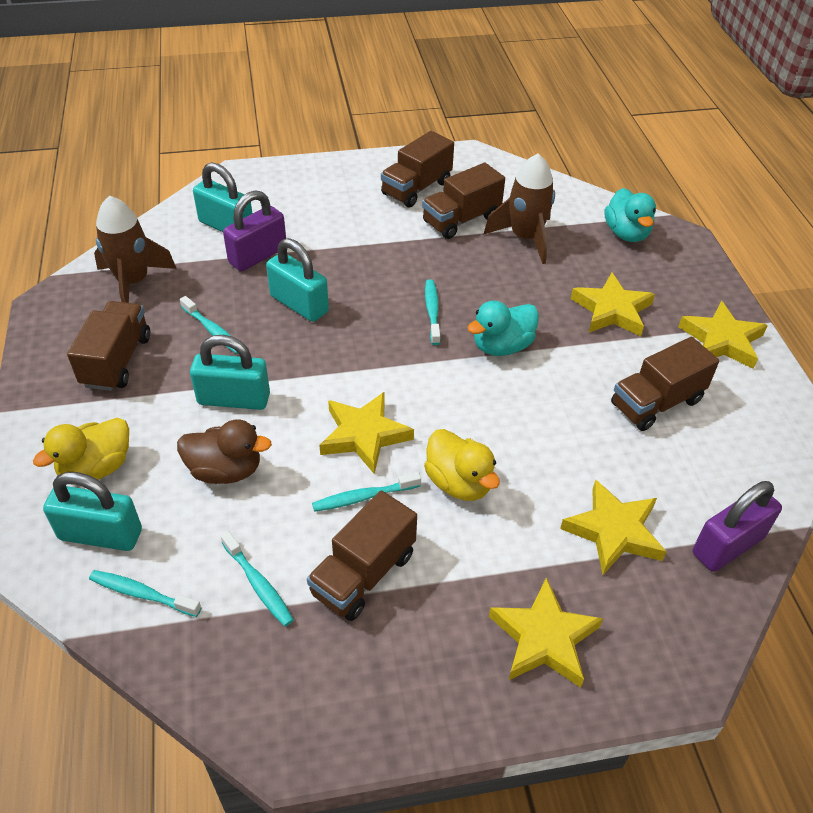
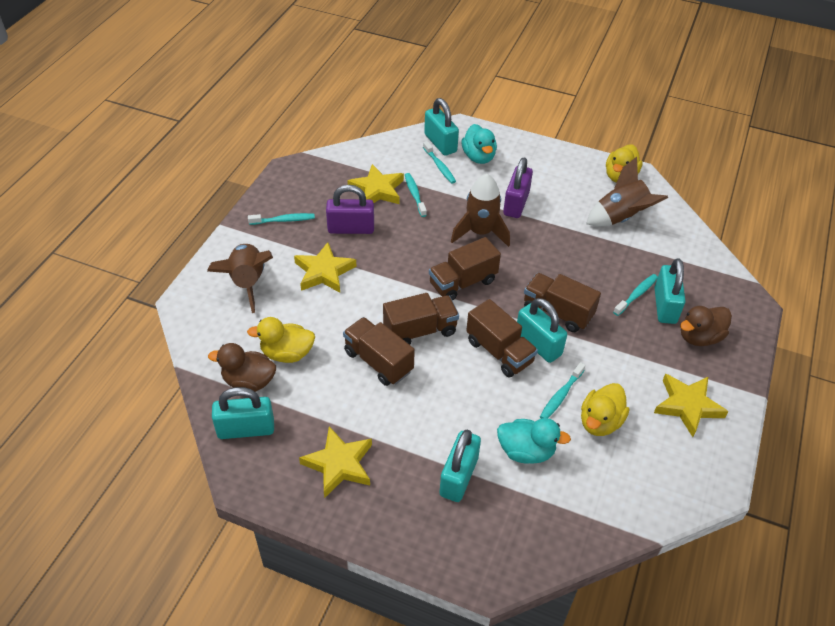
brown duck: [177,419,272,484] = 1 -> [208,343,276,392] [680,306,732,346] = 2
brown rocket: [94,195,177,303] [484,153,555,264] = 2 -> [207,244,273,313] [451,174,510,247] [586,157,668,227] = 3
turquoise padlock: [43,472,142,551] [190,335,270,410] [193,162,252,232] [266,238,329,322] = 4 -> [212,387,274,439] [424,98,459,156] [439,430,481,502] [517,298,567,363] [654,258,685,324] = 5
yellow duck: [33,417,129,480] [424,429,500,501] = 2 -> [247,317,315,363] [581,383,629,436] [606,144,643,183] = 3
yellow star: [319,392,414,474] [489,577,603,688] [560,479,667,575] [571,273,655,336] [678,301,768,369] = 5 -> [294,242,357,293] [299,426,372,498] [347,164,404,204] [654,374,729,437] = 4

